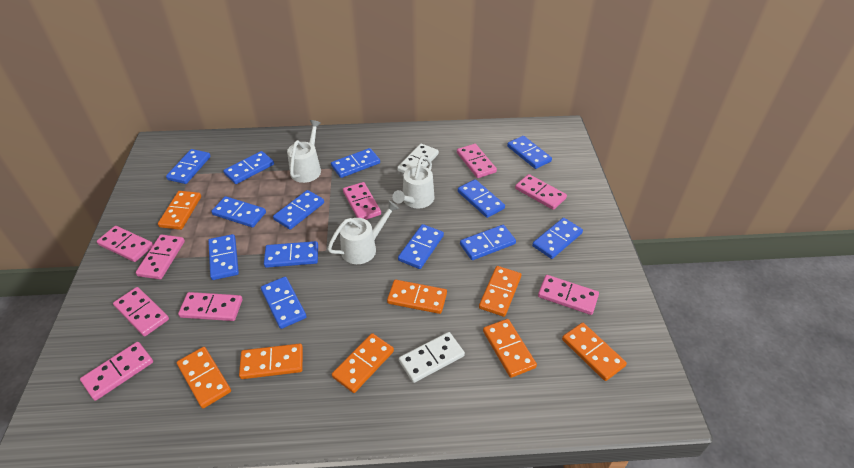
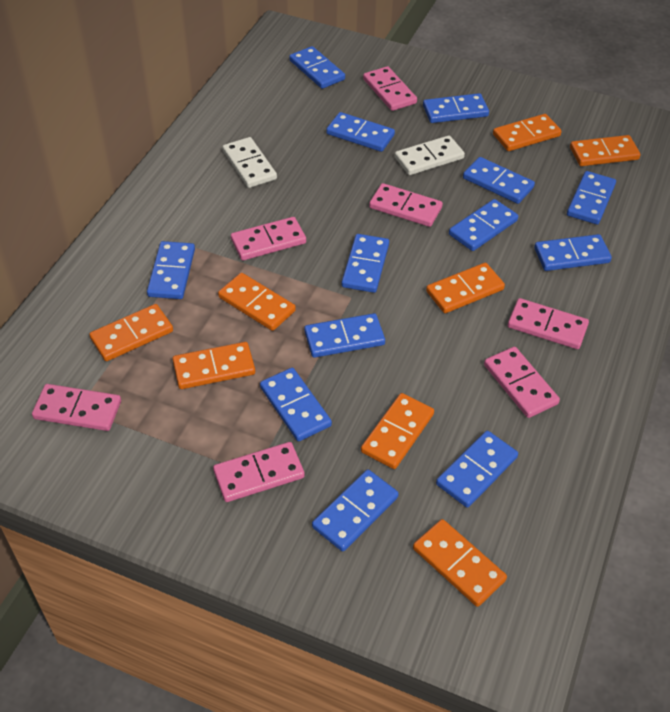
pink domino: [80,342,153,401] [97,226,153,262] [113,287,169,336] [136,234,185,279] [178,292,243,321] [343,182,381,220] [457,144,497,178] [515,174,567,210] [538,275,599,315] = 9 -> [32,384,121,431] [213,442,305,502] [231,217,306,261] [363,66,417,111] [369,183,443,227] [484,347,560,418] [508,298,589,349] = 7
white watering can: [287,120,321,183] [328,201,399,264] [392,156,434,209] = 3 -> none = 0

